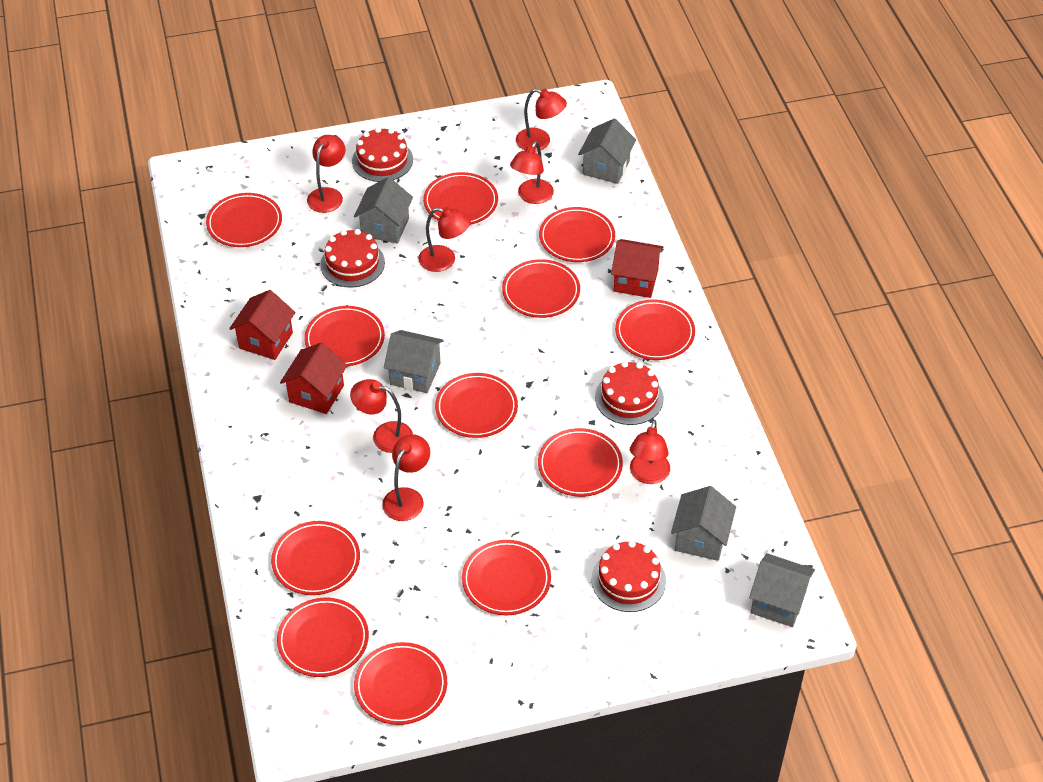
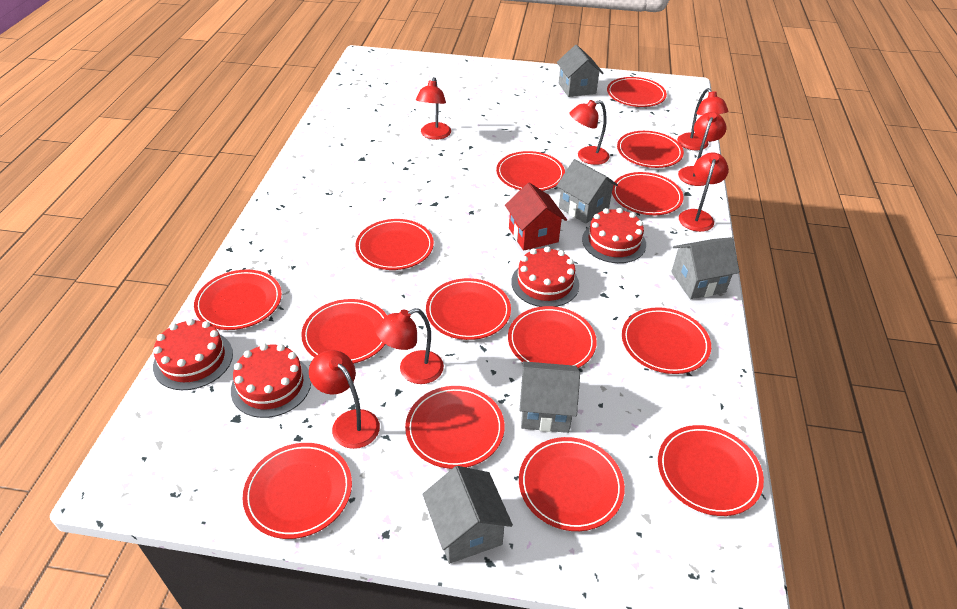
red house: [229,290,296,360] [280,343,347,414] [611,239,664,298] = 3 -> [505,183,567,251] = 1
red plate: [206,193,282,247] [271,521,360,595] [277,598,369,677] [304,306,385,366] [354,642,447,725] [423,172,498,225] [435,373,518,438] [462,540,551,615] [502,259,580,318] [538,428,623,497] [539,207,615,262] [615,300,695,360] = 12 -> [194,270,282,330] [243,443,352,539] [301,299,387,364] [355,219,434,270] [405,386,505,469] [426,278,511,340] [496,151,565,191] [508,306,597,368] [519,437,625,531] [607,77,667,107] [612,172,684,215] [617,131,684,168] [622,307,711,374] [658,425,764,516] = 14

